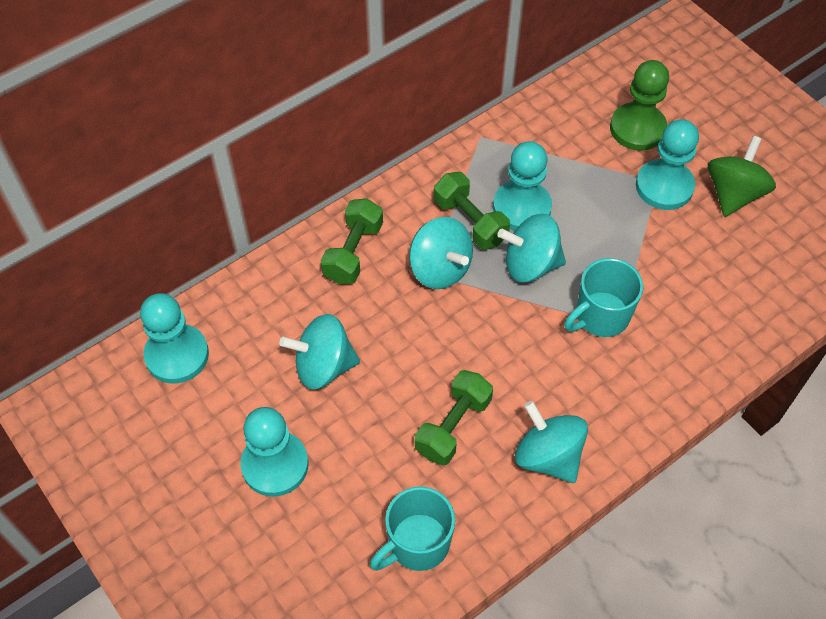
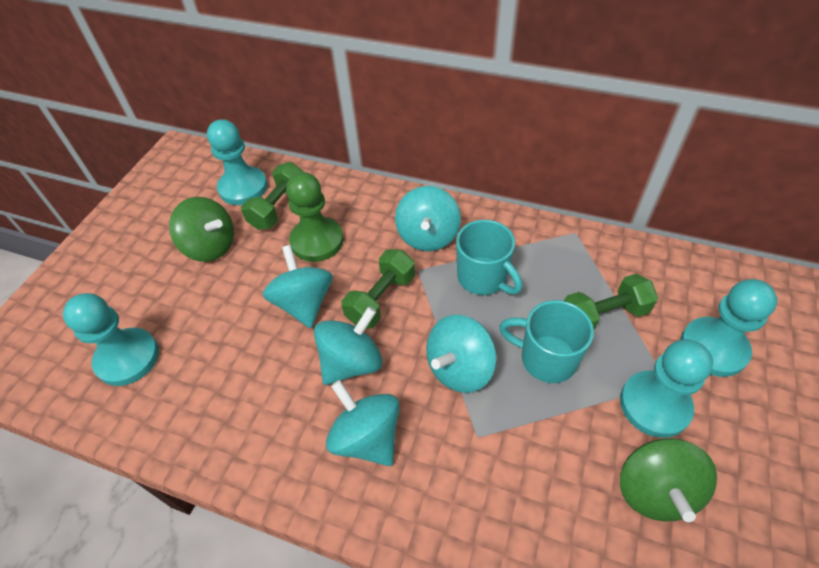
green spinning top: [708,136,776,217] = 1 -> [169,197,234,262] [620,438,717,522] = 2
turquoise spinning top: [279,314,360,390] [409,217,473,289] [497,214,566,283] [515,401,588,483] = 4 -> [263,245,333,328] [314,307,383,385] [326,380,400,466] [395,186,461,251] [426,315,497,393] = 5

